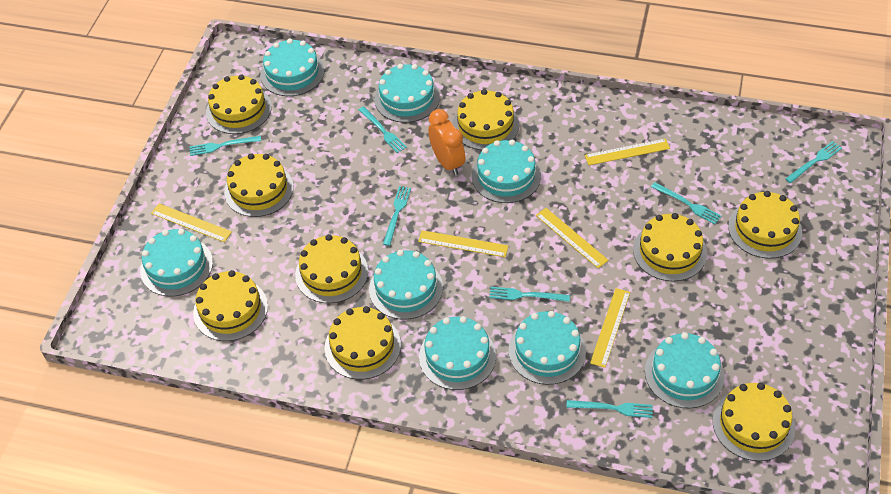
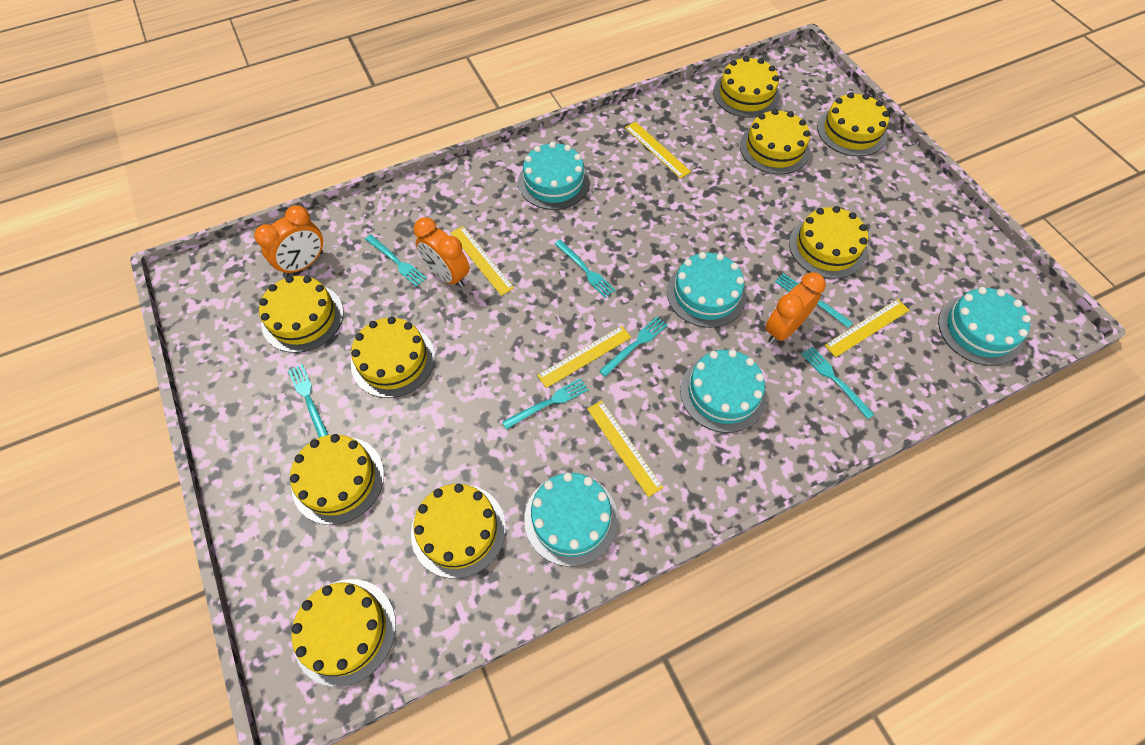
orange clock: [428,109,465,176] = 1 -> [254,206,323,277] [414,217,470,288] [765,272,826,344] = 3
turquoise cake: [140,229,213,297] [260,38,324,96] [369,250,443,320] [374,64,440,123] [419,316,496,390] [472,140,541,203] [508,311,586,385] [645,332,725,408] = 8 -> [518,142,590,210] [524,473,618,567] [667,252,746,328] [680,349,767,433] [938,287,1031,366] = 5

